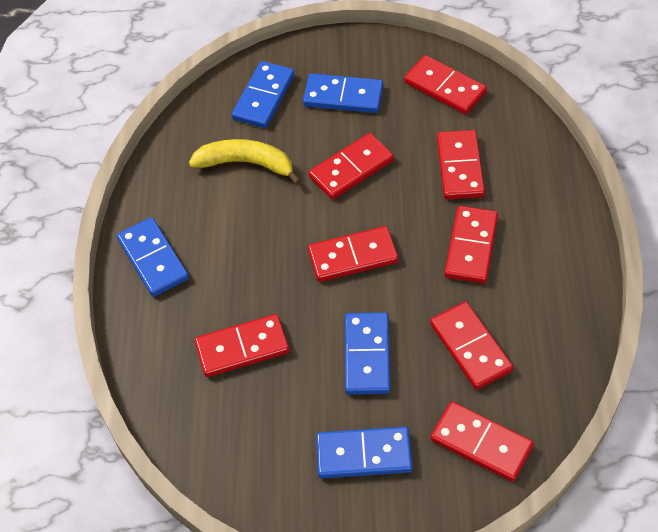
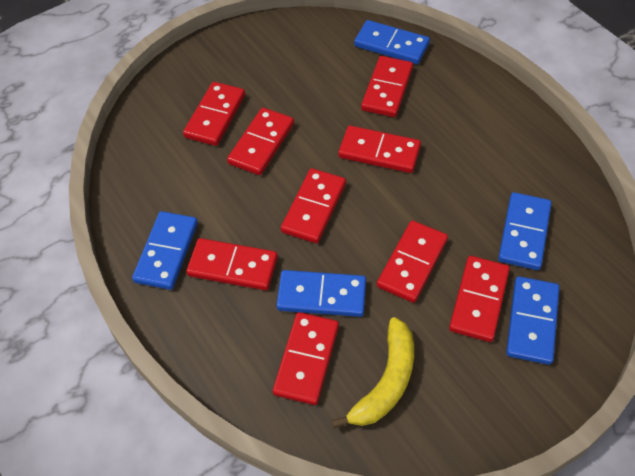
red domino: [195,314,289,377] [308,226,398,282] [309,133,394,200] [404,55,487,114] [430,301,513,390] [431,402,534,482] [437,130,485,199] [444,206,498,284] = 8 -> [183,82,245,146] [186,238,278,290] [227,108,294,175] [273,312,339,405] [281,168,346,243] [338,126,421,173] [361,56,413,117] [377,221,448,303] [449,256,510,342] = 9

